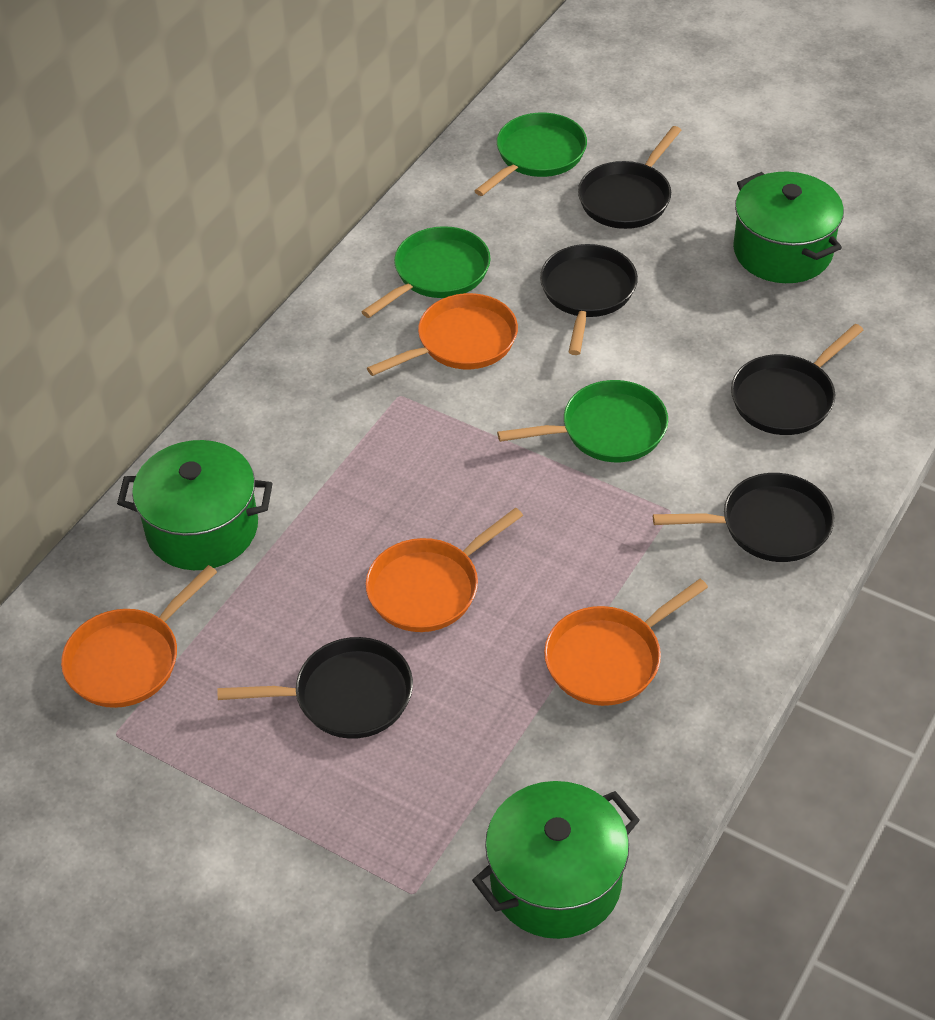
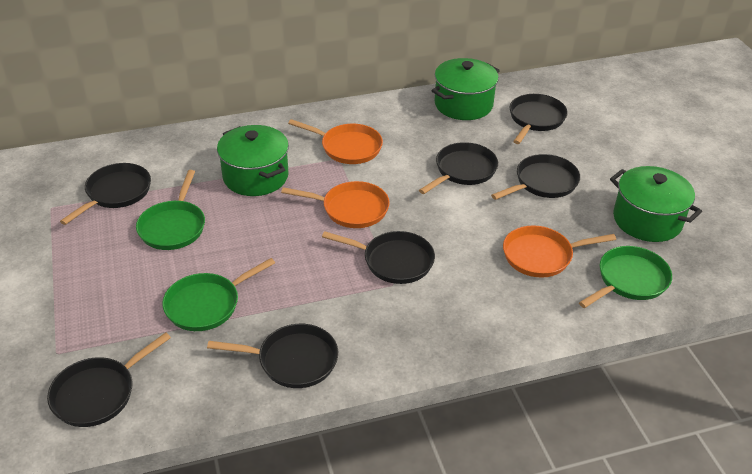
black pan: [217,637,413,739] [540,244,638,355] [578,126,682,229] [653,473,834,562] [731,324,863,435] = 5 -> [47,332,171,427] [60,163,151,225] [207,324,338,388] [322,231,435,284] [419,142,498,194] [491,154,580,200] [510,94,568,144] = 7
orange pan: [61,565,217,708] [366,508,523,632] [367,293,518,376] [544,579,708,706] = 4 -> [281,181,390,228] [288,119,383,164] [503,226,616,278] = 3

